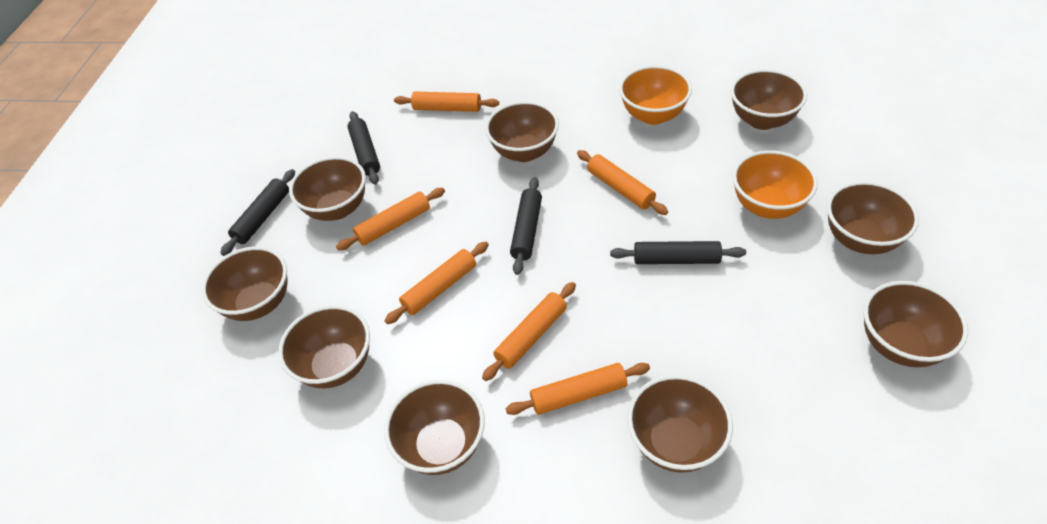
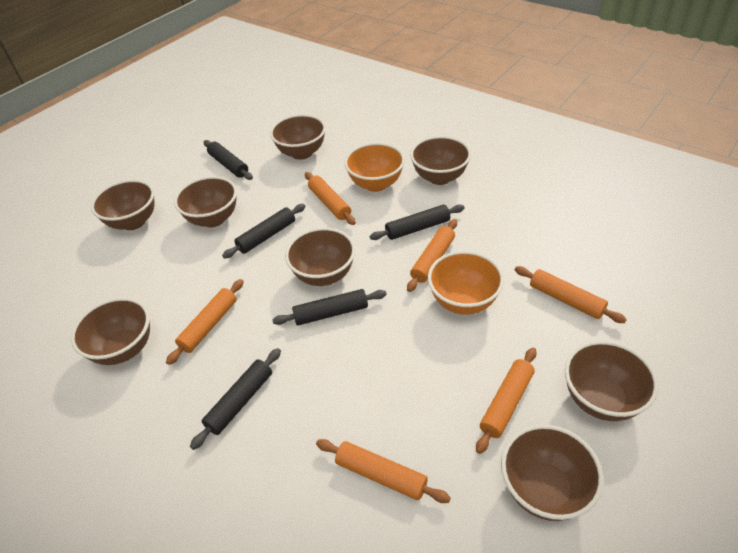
black rolling pin: [220,169,295,256] [348,111,380,184] [510,177,542,275] [610,241,746,264] = 4 -> [190,348,281,450] [204,140,253,180] [222,204,306,259] [273,289,387,325] [370,204,464,240] = 5
brown bowl: [202,246,288,321] [278,305,370,388] [289,156,366,221] [384,379,485,475] [485,101,559,162] [627,375,733,473] [731,69,807,130] [827,181,919,254] [863,281,968,367] = 9 -> [71,298,150,365] [91,180,155,230] [174,176,237,227] [270,114,326,160] [285,228,355,286] [410,136,471,185] [501,424,603,521] [565,341,658,421] = 8

